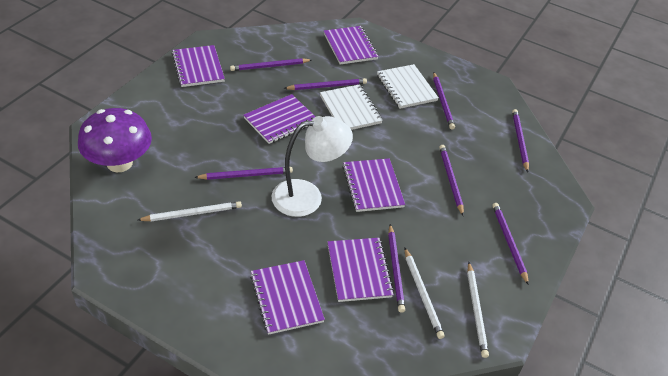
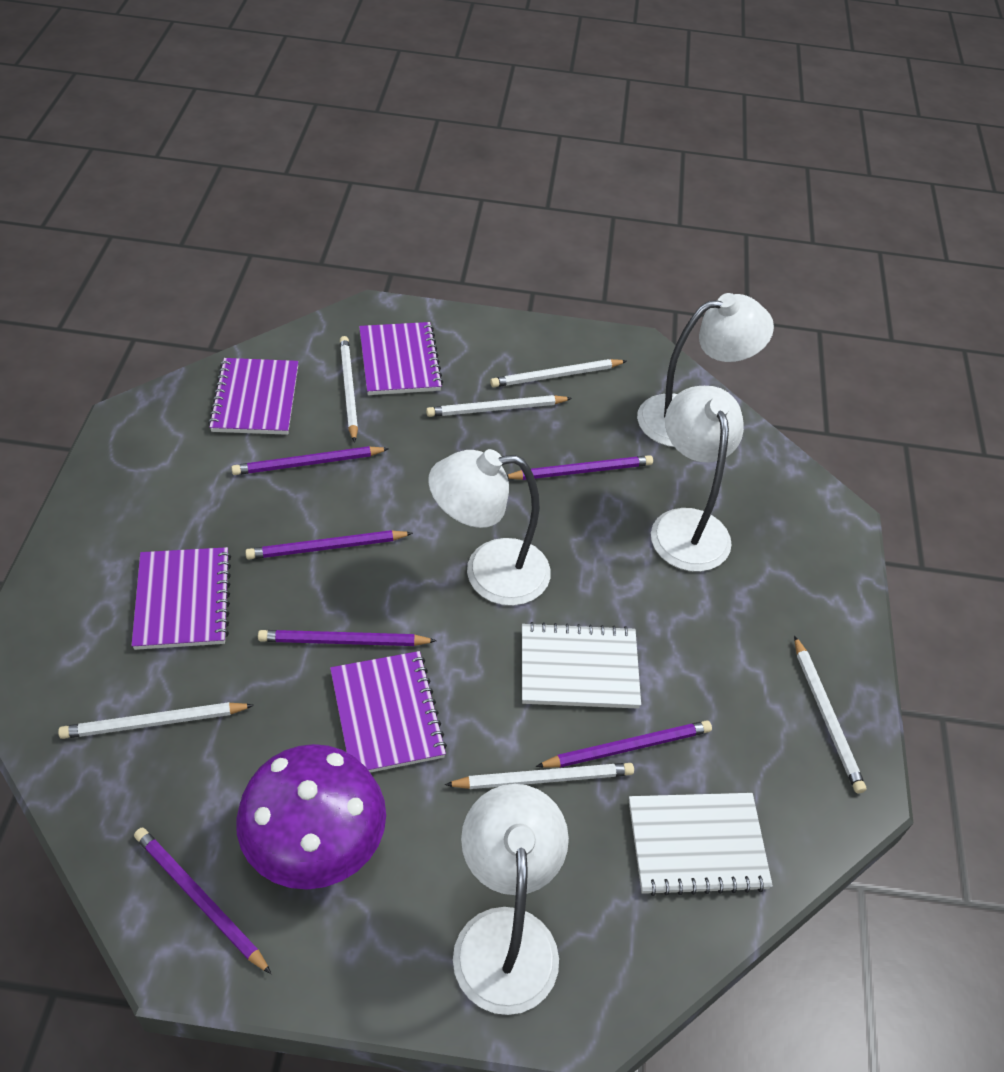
purple notebook: [172,45,225,87] [244,94,316,144] [250,260,325,335] [324,26,379,64] [327,238,394,302] [342,158,405,212] = 6 -> [131,547,231,650] [208,358,298,435] [330,651,447,773] [359,322,443,395] = 4
purple pencil: [194,167,293,180] [230,58,312,71] [283,78,367,90] [388,224,405,313] [433,72,455,130] [439,145,464,216] [492,203,529,285] [512,109,529,172] = 8 -> [134,827,271,974] [231,446,389,475] [245,530,413,559] [258,630,437,646] [507,455,653,480] [536,720,712,768] = 6
white lamp: [271,116,353,217] = 1 -> [428,449,551,606] [453,784,569,1015] [637,293,774,447] [651,386,744,572] = 4
white pencil: [138,201,242,221] [405,248,445,339] [467,262,489,358] = 3 -> [58,702,254,739] [340,336,358,443] [426,395,572,417] [445,763,634,789] [490,359,627,387] [794,635,866,793] = 6

